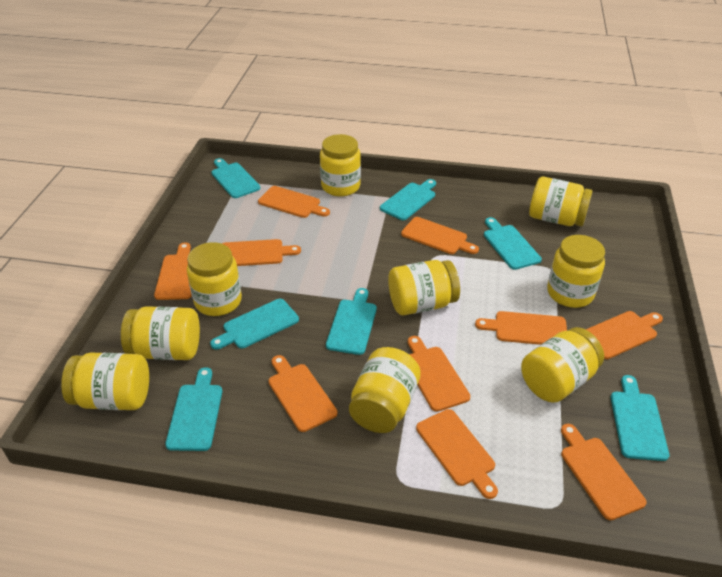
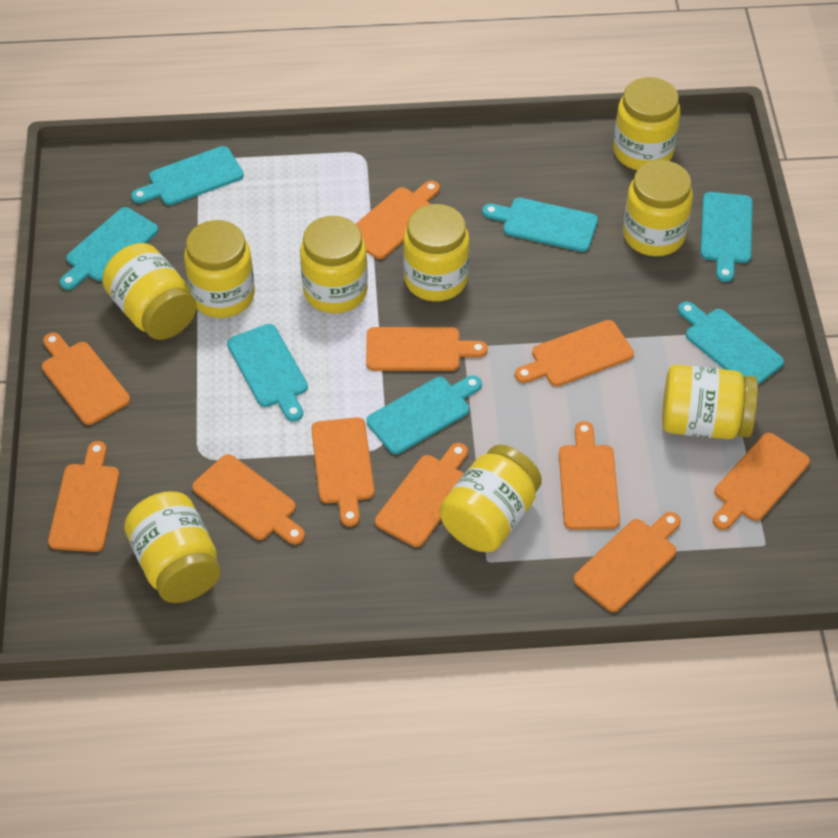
orange cutting board: [154,242,192,300] [222,239,301,266] [258,186,330,218] [269,355,337,432] [401,217,479,254] [408,336,470,412] [416,409,498,499] [475,311,567,345] [561,424,647,520] [586,311,663,359] = 10 -> [42,332,130,425] [48,441,119,552] [192,454,305,545] [311,417,375,527] [356,180,440,259] [366,327,488,371] [375,443,468,547] [515,320,634,386] [559,421,620,530] [574,512,681,612] [713,433,810,530] = 11

